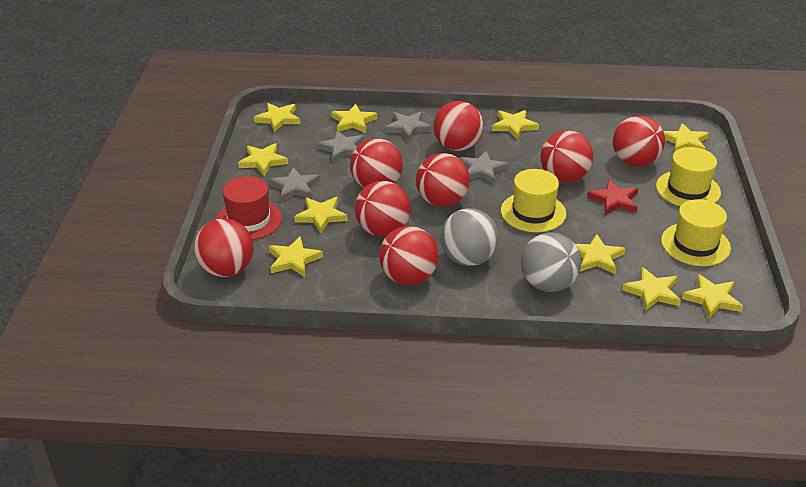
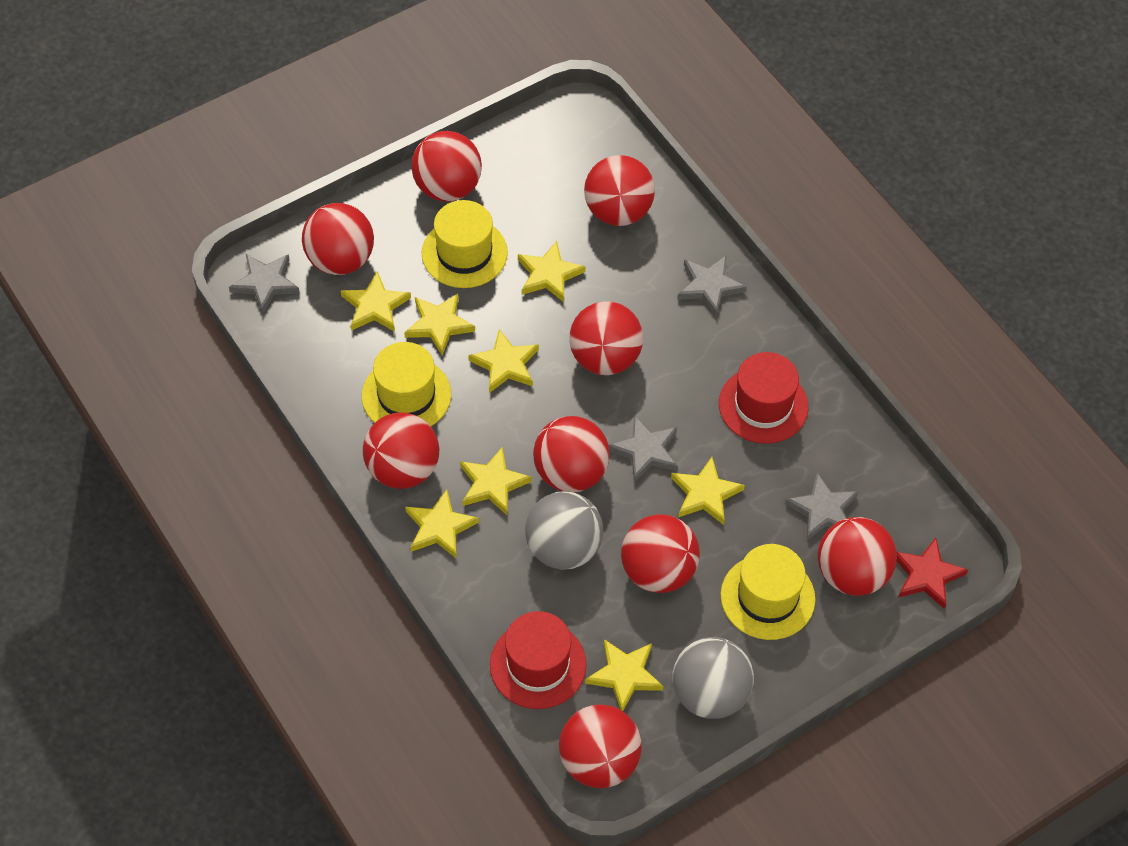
red ball: [194,218,253,277] [350,138,403,188] [355,181,411,237] [379,226,438,285] [416,153,470,207] [433,101,483,151] [540,130,593,183] [613,116,665,167] = 8 -> [302,203,374,275] [363,413,439,489] [411,131,482,202] [533,416,610,492] [559,704,642,788] [570,301,643,375] [584,155,655,226] [621,514,700,593] [818,517,897,596] = 9
red hat: [216,176,282,240] = 1 -> [490,611,587,709] [719,352,808,444] = 2
yellow star: [238,143,288,176] [254,103,300,133] [269,236,323,277] [294,197,348,233] [331,104,377,133] [492,110,539,139] [575,234,625,274] [622,267,681,311] [663,123,709,152] [681,274,743,318] = 10 -> [341,271,411,332] [404,294,475,355] [405,490,479,559] [460,447,532,515] [468,329,539,393] [518,241,586,302] [585,639,663,711] [671,457,745,525] = 8

